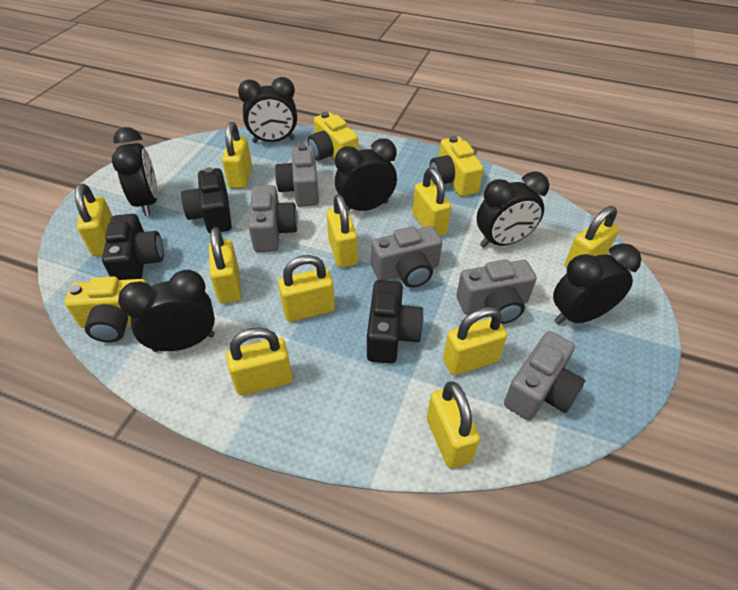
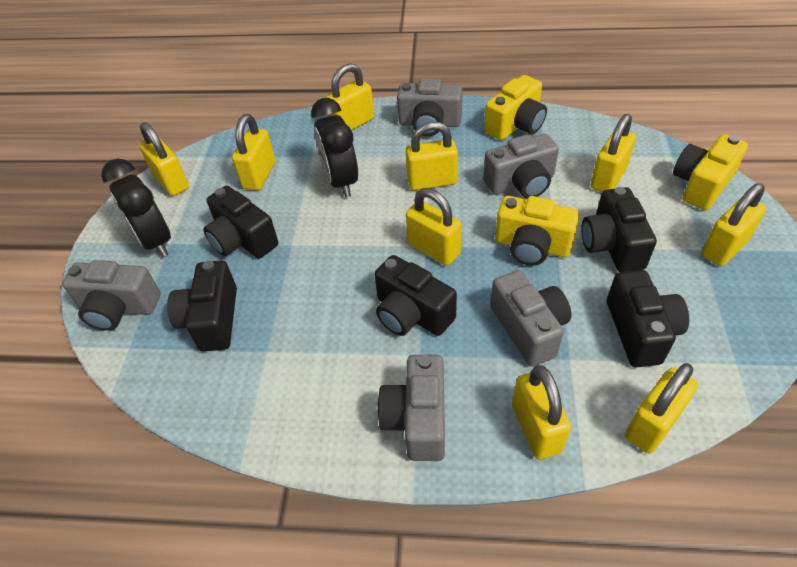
black camera: [102,214,164,280] [181,167,232,233] [367,280,424,364] = 3 -> [167,261,237,352] [203,186,278,258] [374,255,457,336] [581,187,657,272] [607,270,689,367] = 5
black clock: [112,127,158,216] [118,270,215,352] [238,77,297,143] [335,139,397,212] [477,171,549,248] [553,243,641,325] = 6 -> [101,159,171,257] [311,98,358,197] = 2
yellow padlock: [75,183,112,256] [209,227,241,304] [222,122,252,189] [226,327,292,395] [278,255,335,322] [327,194,358,268] [412,168,451,236] [427,381,480,469] [443,307,507,375] [565,206,619,268] = 10 -> [139,122,189,196] [232,114,275,190] [326,63,374,131] [406,122,458,191] [406,188,462,266] [512,365,571,459] [591,114,636,192] [625,363,698,453] [701,183,766,266] = 9

